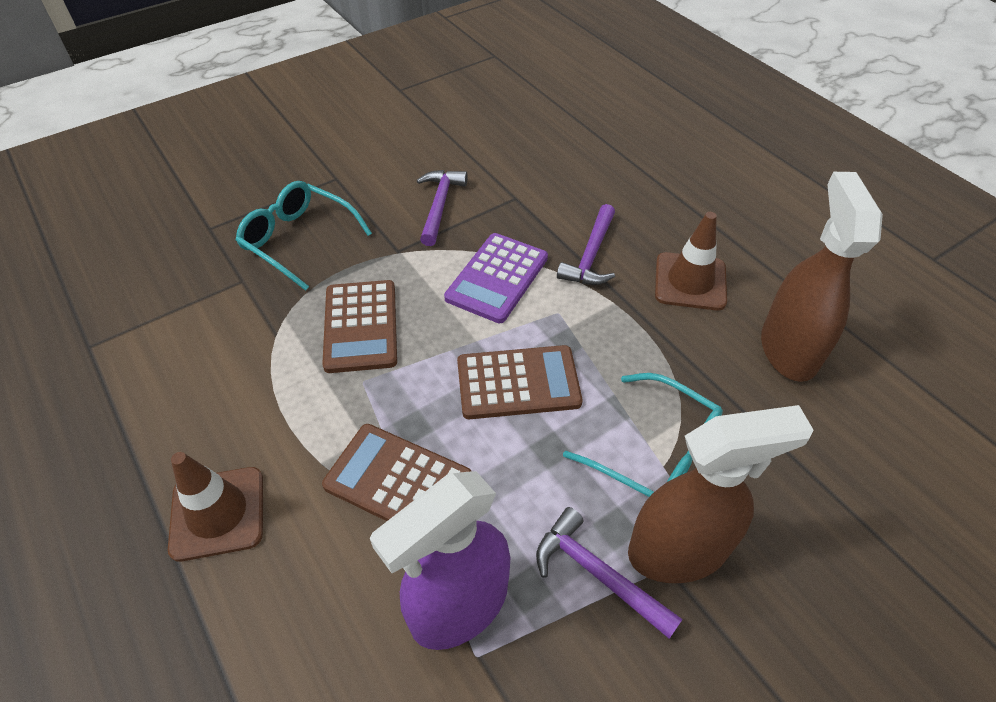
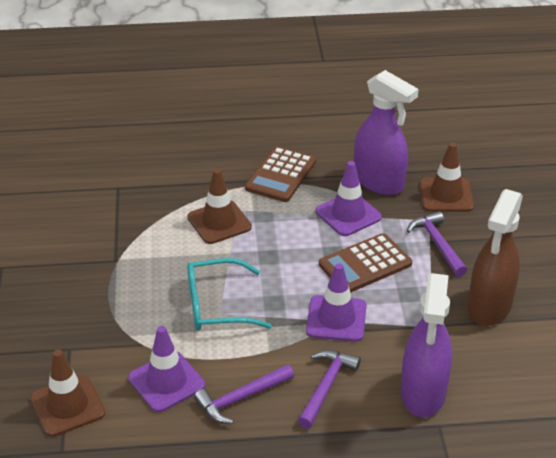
brown calculator: [322,280,397,373] [322,424,472,521] [457,345,582,419] = 3 -> [245,146,316,202] [319,233,412,293] = 2
brown spray bottle: [628,405,814,583] [761,172,883,382] = 2 -> [468,189,523,326] = 1
brown traffic cone: [168,452,263,562] [655,212,727,311] = 2 -> [30,349,105,437] [187,169,252,244] [419,142,474,212] = 3
purple calculator: [444,233,548,323] = 1 -> none = 0
purple spray bottle: [370,471,510,650] = 1 -> [354,70,419,195] [401,273,452,417] = 2
purple traffic cone: none = 0 -> [128,326,205,412] [306,263,367,342] [316,161,382,236] = 3
turquoise glasses: [236,181,372,291] [563,373,723,497] = 2 -> [187,258,272,331] = 1

